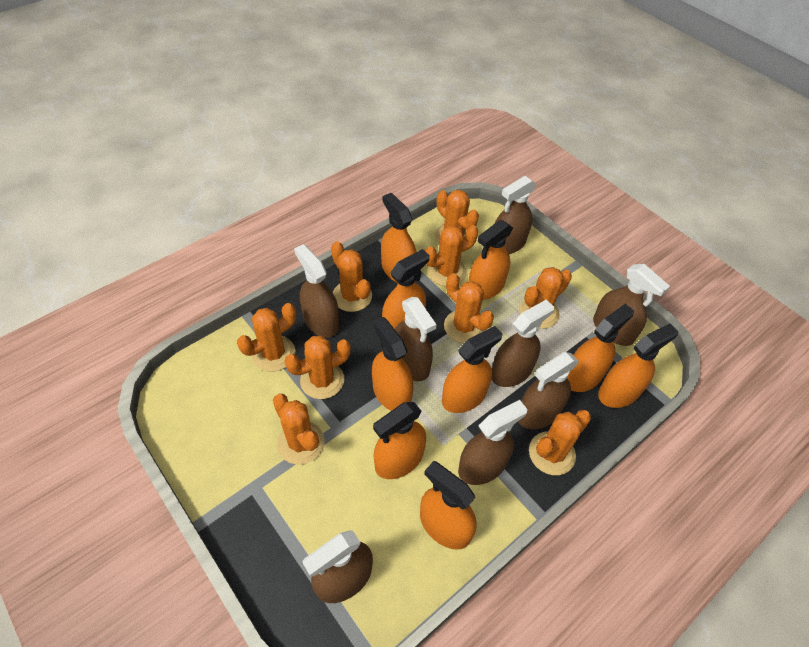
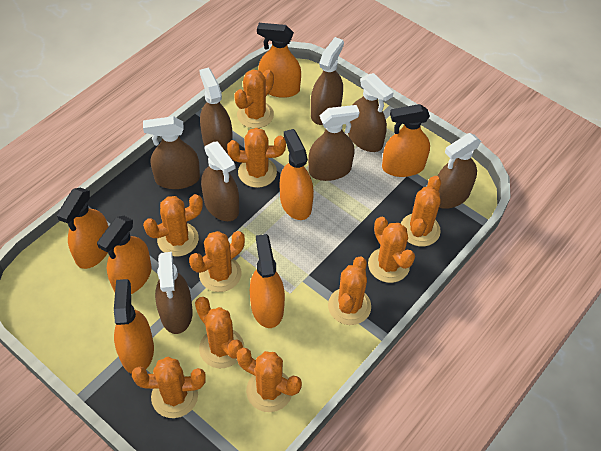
orange cactus: [237,303,296,371] [273,394,325,465] [284,336,351,399] [331,241,372,312] [425,225,478,286] [435,190,479,244] [444,273,494,343] [519,267,572,329] [529,410,591,475] = 9 -> [132,357,206,418] [143,194,203,257] [189,231,245,292] [195,297,244,368] [227,128,286,188] [234,69,274,128] [237,348,302,412] [328,256,371,325] [368,217,415,283] [401,176,441,247] = 10
orange spray bottle: [372,317,413,411] [373,402,426,479] [381,193,417,283] [382,249,430,329] [420,461,477,550] [442,326,502,413] [468,220,513,300] [567,304,634,392] [598,323,679,408] = 9 -> [57,187,108,269] [97,216,152,294] [114,279,154,374] [250,234,285,328] [257,23,301,98] [280,129,314,220] [382,104,430,177] = 7

